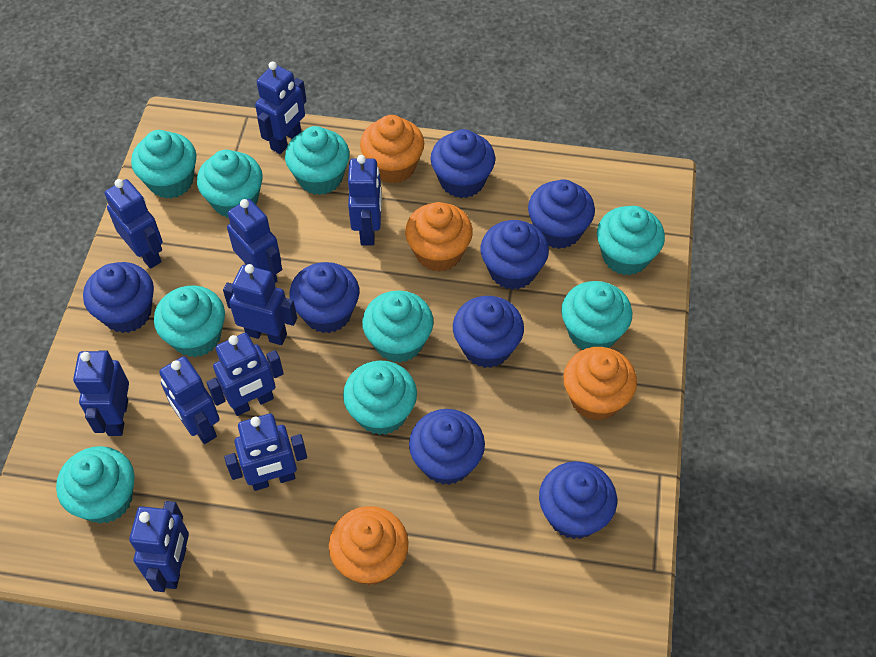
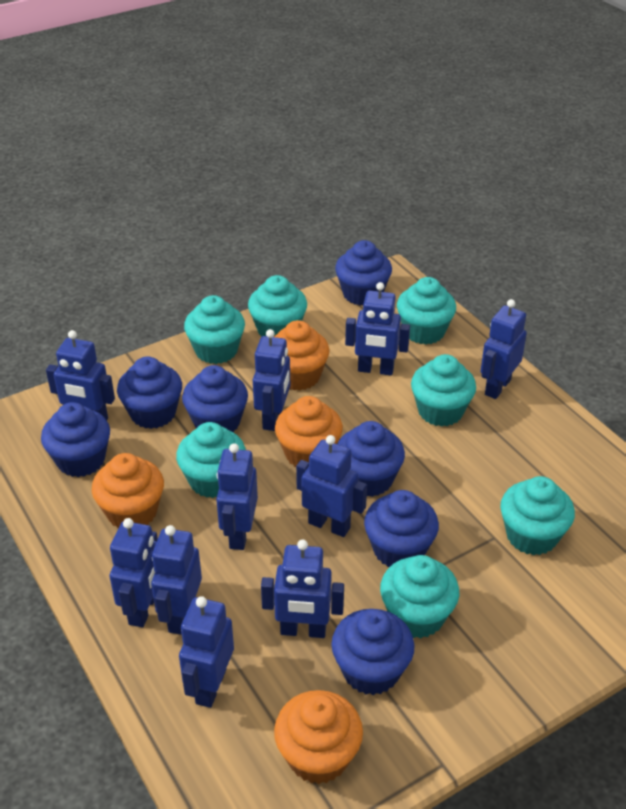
blue cupcake: [83,262,154,333] [289,262,359,333] [409,409,485,485] [431,129,495,198] [453,296,524,368] [481,220,549,290] [528,179,595,249] [539,461,617,539] = 8 -> [41,402,110,477] [117,356,182,429] [182,365,248,433] [331,609,414,695] [335,240,392,305] [338,421,405,497] [364,490,439,567] = 7
turquoise cupcake: [56,446,135,524] [131,130,197,199] [154,285,225,357] [197,150,263,218] [285,126,350,195] [343,360,417,435] [362,291,434,363] [561,281,632,350] [597,206,665,275] = 9 -> [176,422,246,498] [184,295,245,364] [248,275,307,337] [380,555,459,638] [397,277,456,344] [411,354,476,427] [500,476,575,555] = 7

